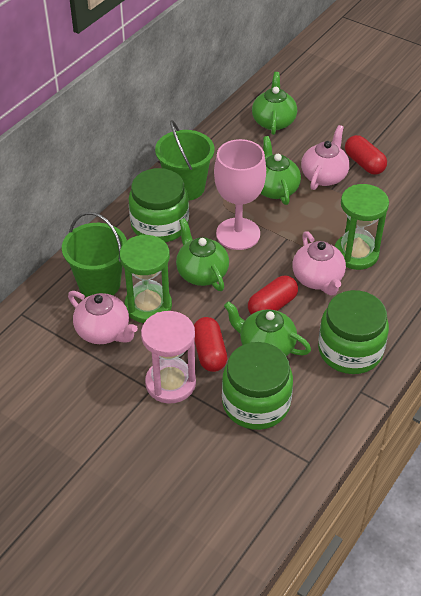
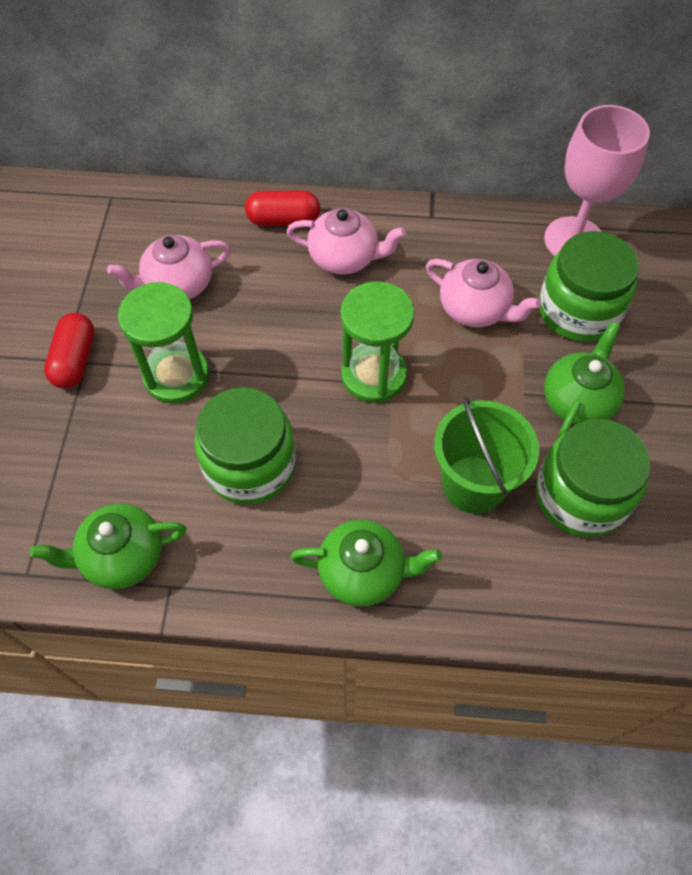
green bucket: [62,212,127,297] [155,120,215,201] = 2 -> [434,396,539,514] = 1
green teapot: [176,218,229,291] [224,301,311,356] [252,72,297,135] [260,136,301,205] = 4 -> [30,503,187,589] [290,520,442,606] [544,322,625,437] = 3
pink hourglass: [141,311,196,404] = 1 -> none = 0
red capsule: [194,317,227,372] [248,276,298,315] [345,135,387,175] = 3 -> [44,313,95,389] [245,190,320,226] = 2

